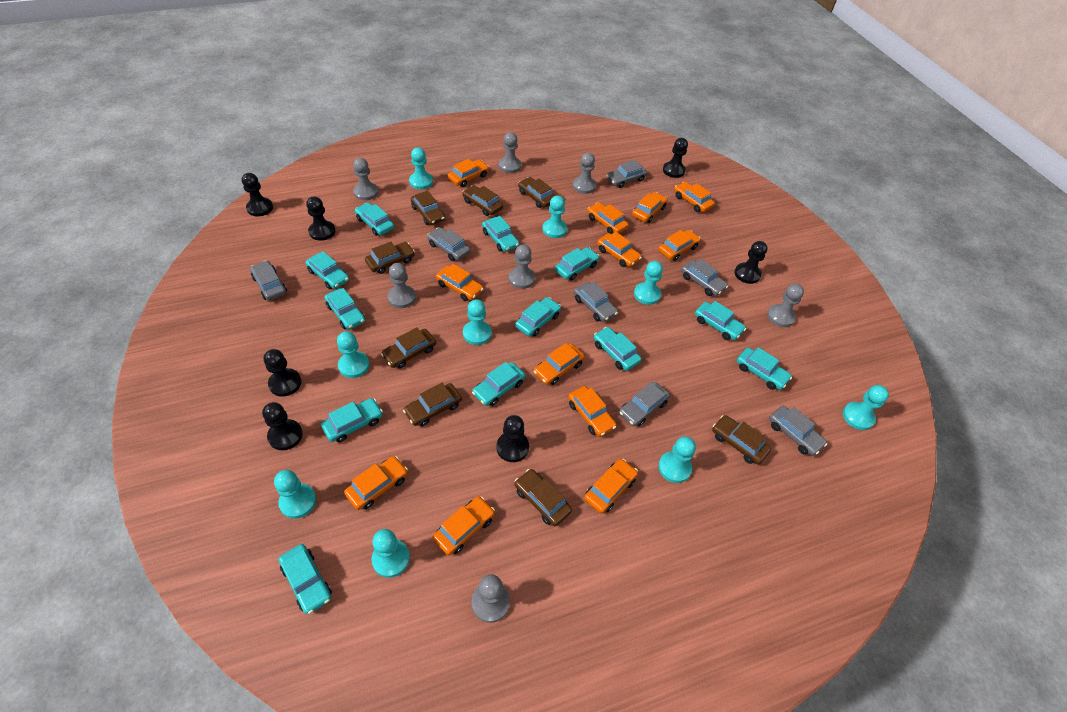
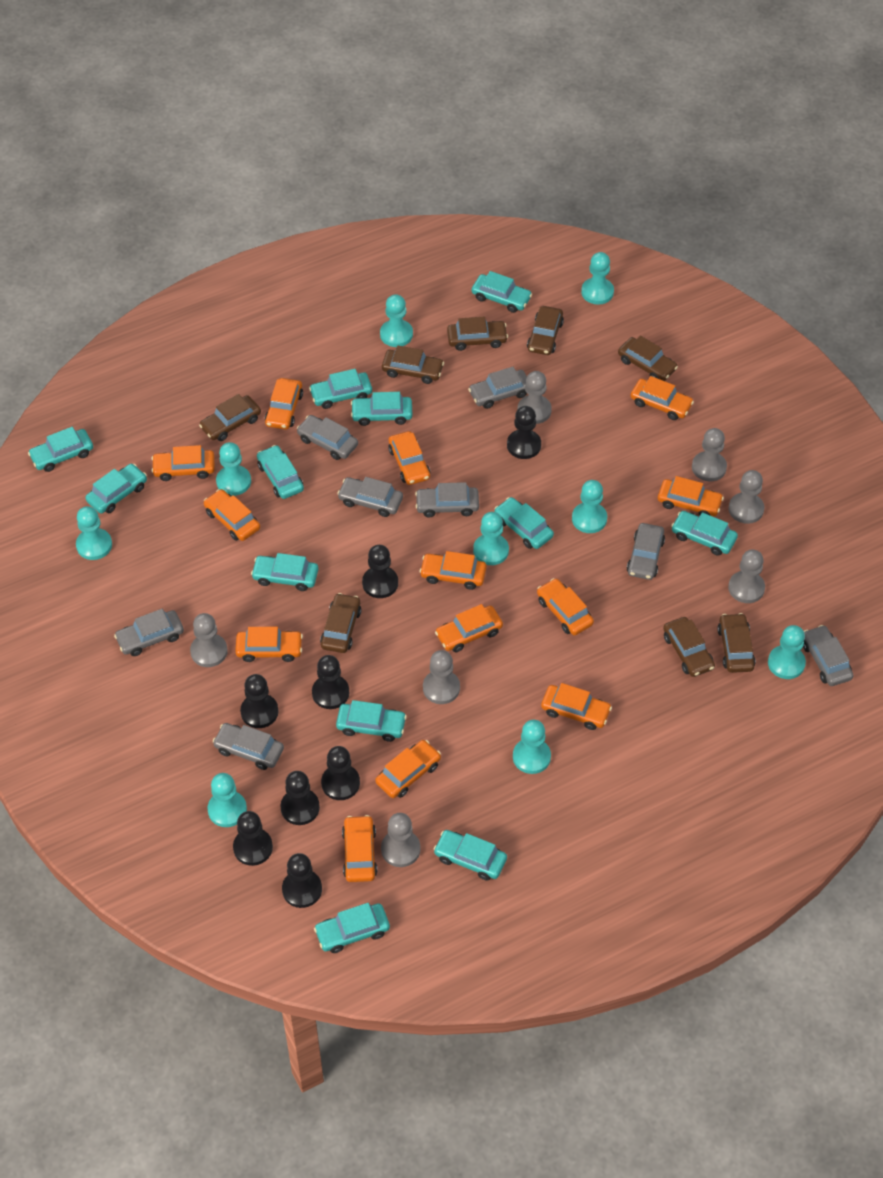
black pawn: [242,173,273,217] [262,402,303,450] [263,349,301,397] [306,196,335,241] [497,415,529,462] [663,138,688,178] [735,241,768,284] = 7 -> [233,811,273,866] [240,674,279,728] [280,771,320,825] [282,853,322,908] [312,655,349,709] [321,746,360,800] [362,545,398,598] [507,406,541,459] = 8
grey car: [250,261,287,301] [427,227,470,261] [574,282,618,322] [606,160,647,188] [619,382,670,426] [681,259,728,296] [769,406,827,456] = 7 -> [114,609,184,656] [212,723,284,770] [297,415,358,460] [337,477,403,517] [415,482,479,518] [468,367,527,409] [627,523,665,580] [803,625,854,686] = 8
orange car: [344,456,408,510] [432,496,495,556] [436,264,484,301] [448,159,489,187] [534,343,585,385] [568,386,617,437] [584,459,638,514] [587,202,629,234] [597,231,642,267] [632,192,668,223] [658,230,701,261] [674,182,715,212] = 12 -> [151,445,215,481] [204,489,260,541] [235,627,303,662] [265,378,303,430] [342,815,377,882] [375,740,441,798] [388,431,430,485] [420,551,487,590] [435,604,503,652] [537,578,594,635] [541,683,612,730] [630,376,694,420] [658,476,724,516] = 13

